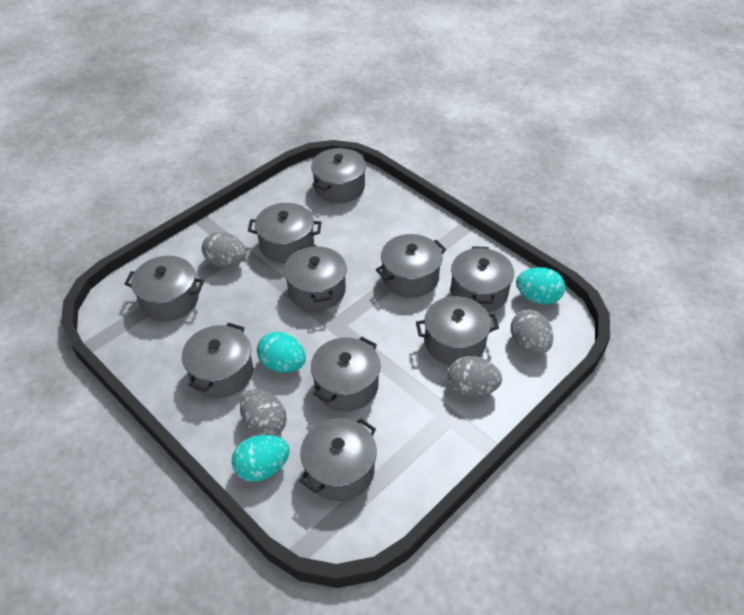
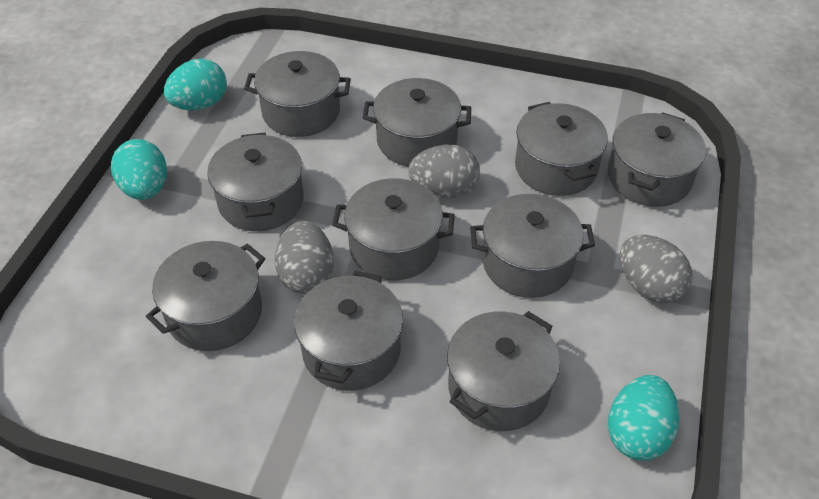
grey egg: [202,232,246,267] [240,389,287,436] [448,356,502,397] [511,310,553,354] = 4 -> [275,221,334,294] [408,145,480,198] [620,235,692,303] = 3

